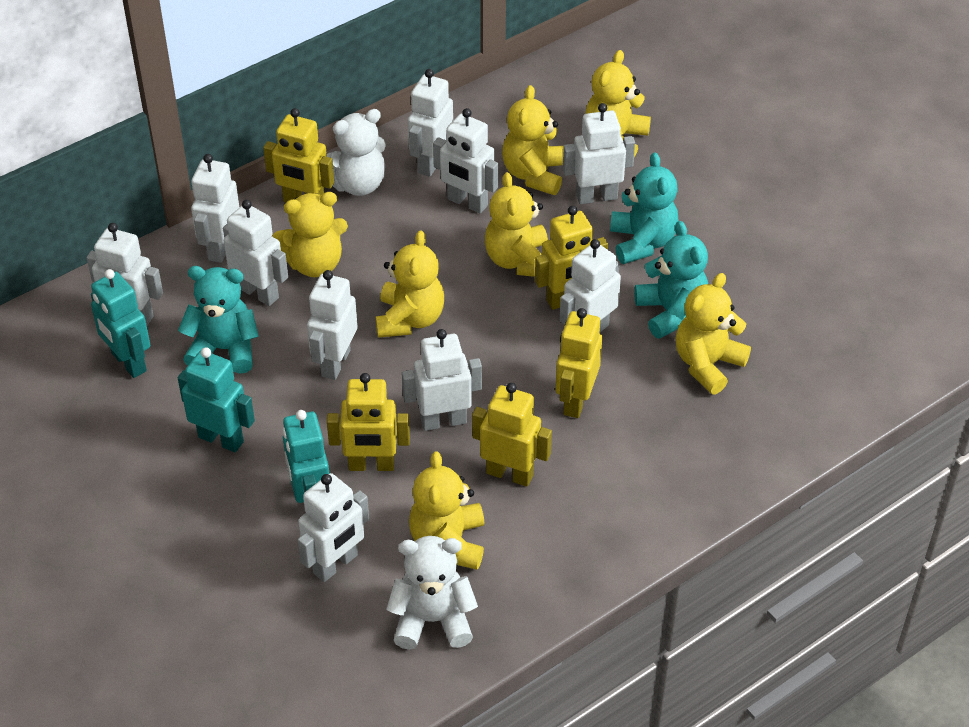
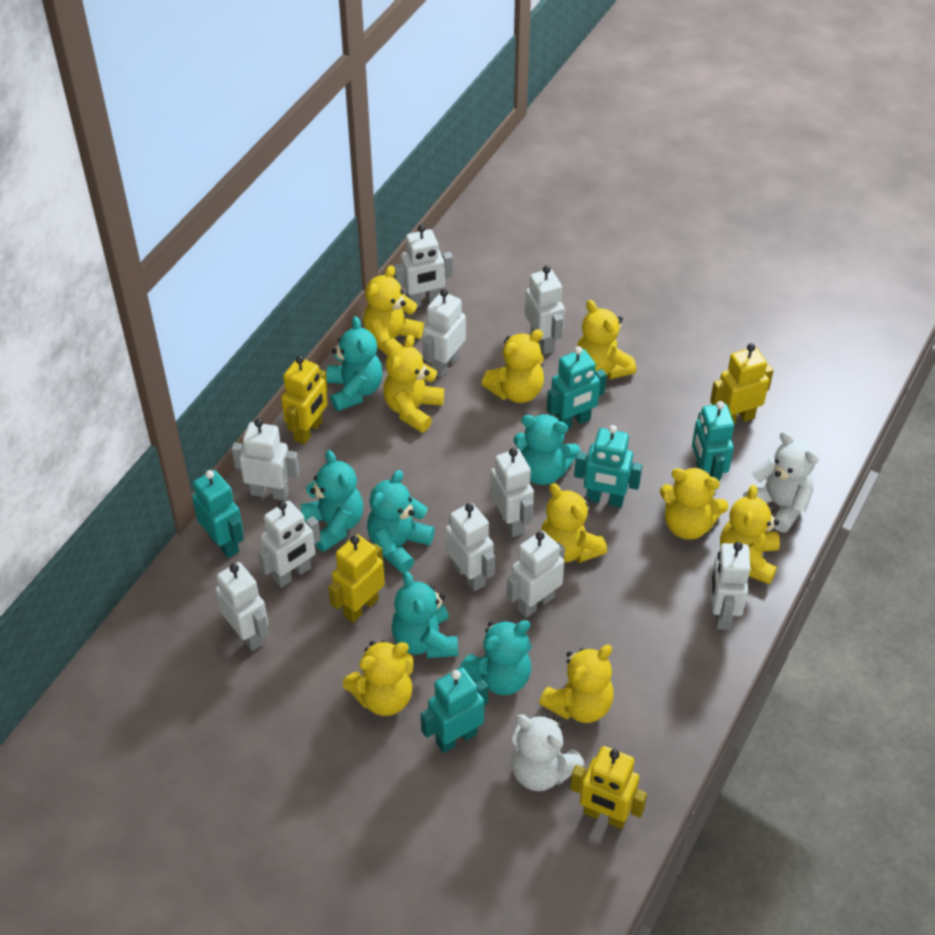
turquoise robot: [91,269,150,378] [178,347,255,452] [282,410,329,508] = 3 -> [192,470,244,558] [421,667,488,753] [547,346,607,429] [574,425,642,508] [692,401,734,481] = 5
turquoise teddy bear: [178,266,259,374] [610,152,678,264] [634,221,708,339] = 3 -> [301,450,363,552] [326,316,383,411] [367,470,435,573] [391,571,458,658] [460,620,532,695] [514,414,580,485] = 6
yellow robot: [263,108,334,203] [327,373,410,471] [472,383,552,487] [535,206,608,310] [555,308,602,418] = 5 -> [281,356,328,445] [328,534,385,623] [570,746,647,829] [710,344,773,425] = 4
yellow teddy bear: [272,192,348,277] [376,230,444,338] [409,451,484,570] [485,172,548,277] [502,85,564,195] [585,50,651,157] [676,273,751,394] = 7 -> [343,640,413,716] [363,265,424,356] [383,335,444,433] [481,329,544,403] [539,645,614,723] [541,483,607,563] [577,300,636,379] [660,467,729,540] [720,485,780,585] = 9

